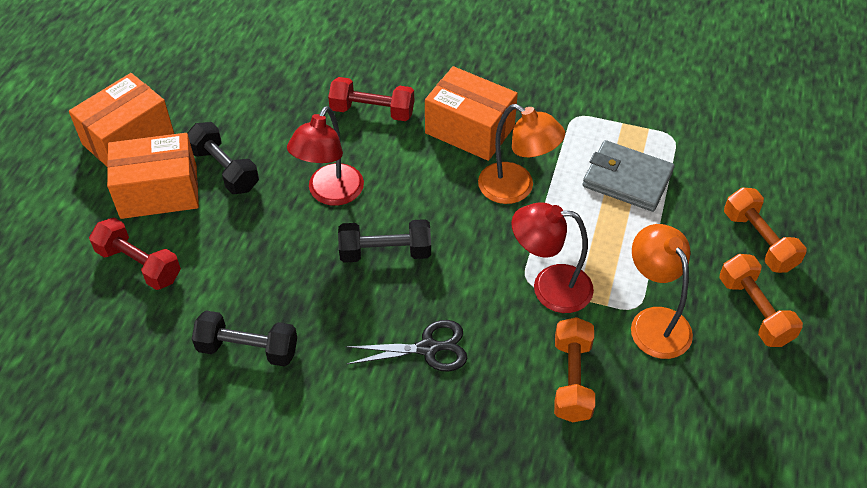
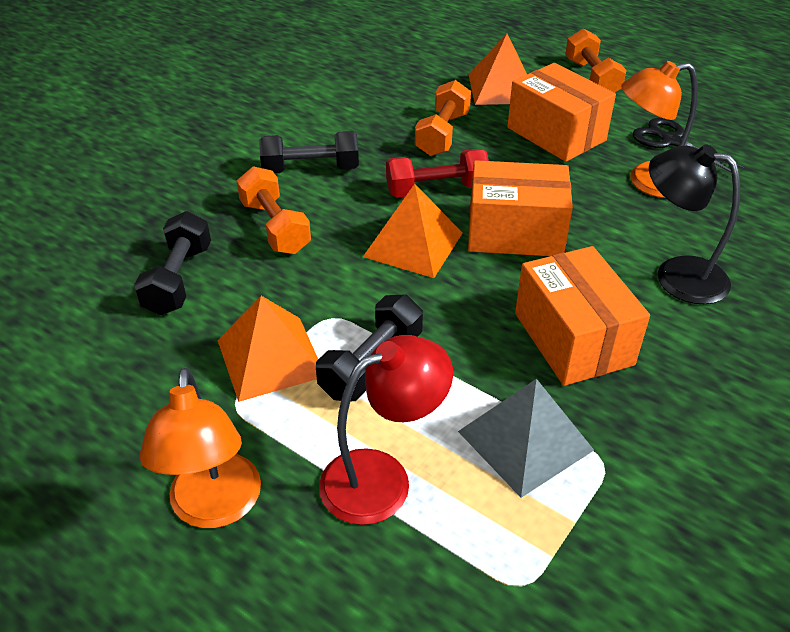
black lamp: none = 0 -> [649,144,740,304] = 1
grey pyramid: none = 0 -> [458,379,594,498] = 1
grey wallet: [583,140,674,212] = 1 -> none = 0
orange pyramid: none = 0 -> [217,296,318,402] [363,184,462,278] [469,34,527,105] = 3
red dumbbell: [89,218,181,290] [328,77,414,121] = 2 -> [386,149,489,198] = 1
red lamp: [287,106,364,206] [512,202,594,313] = 2 -> [319,335,453,525] = 1

